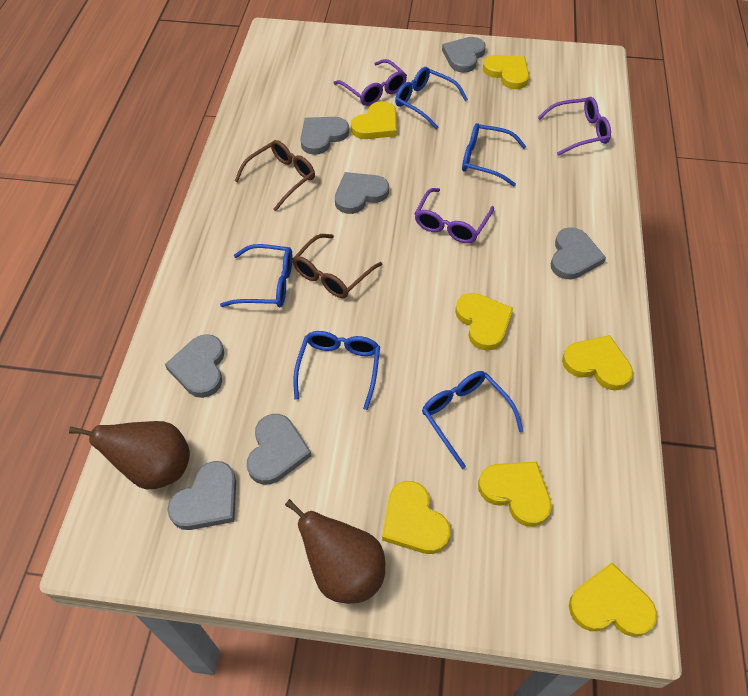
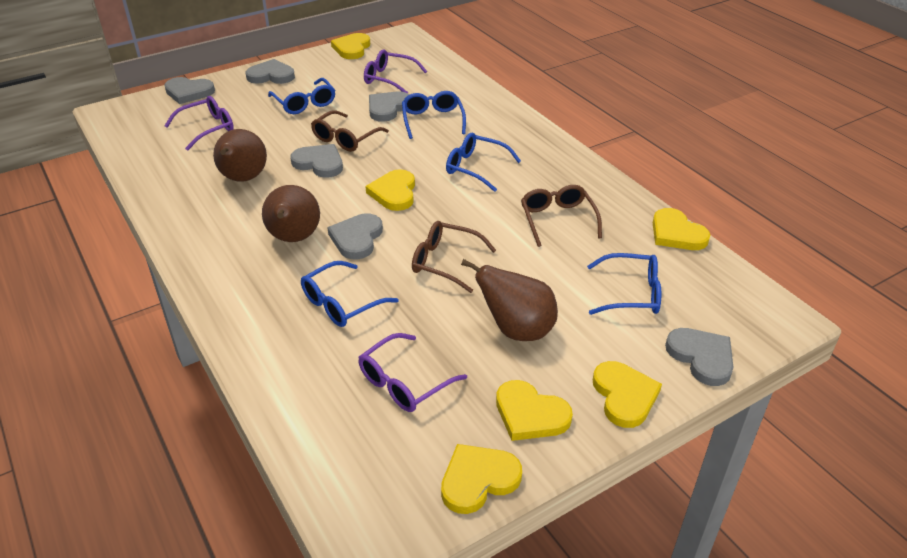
brown glasses: [235,140,315,211] [292,234,382,298] = 2 -> [311,110,389,152] [412,221,496,293] [521,185,602,247] = 3
brown pear: [69,421,190,489] [285,499,385,604] = 2 -> [213,129,267,182] [262,185,320,242] [461,259,558,341] = 3
grey heart: [165,334,224,398] [167,461,236,530] [247,414,312,485] [300,117,349,155] [335,172,389,214] [442,37,486,73] [551,227,606,279] = 7 -> [164,77,215,104] [246,59,295,84] [290,144,343,178] [327,213,383,260] [369,91,409,122] [665,328,734,386] = 6
yellow heart: [351,101,397,139] [382,481,450,554] [455,293,513,351] [478,462,552,527] [483,55,529,89] [562,335,633,390] [569,563,657,637] = 7 -> [331,33,370,59] [365,169,415,211] [441,444,522,514] [496,380,573,441] [593,361,662,428] [653,208,710,250] = 6

